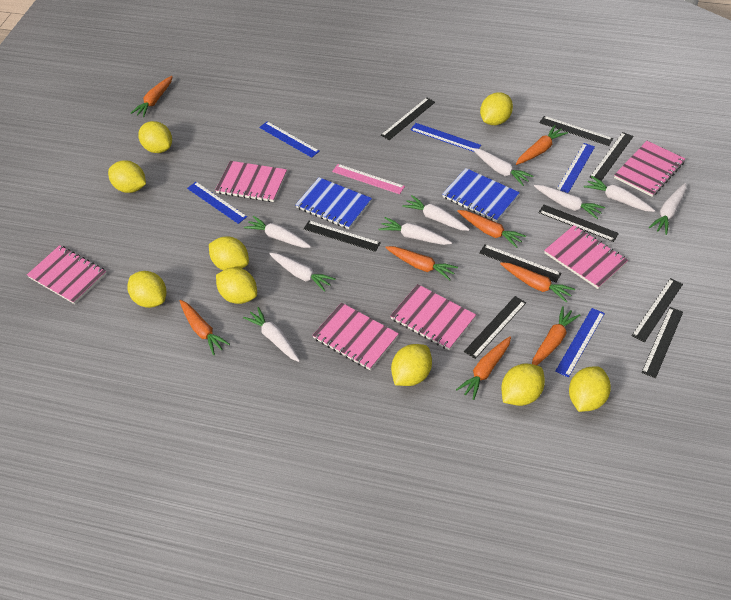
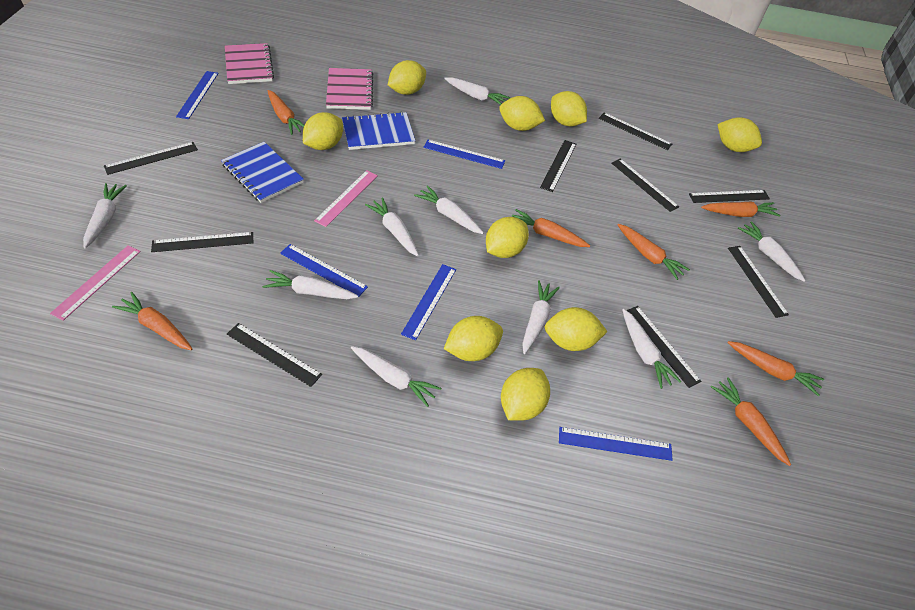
orange carrot: [131,76,173,117] [179,300,230,355] [385,246,458,280] [456,336,511,400] [457,210,526,248] [500,262,575,303] [516,125,568,165] [532,306,580,365] = 8 -> [112,292,192,350] [268,90,304,135] [512,209,590,247] [618,224,690,280] [701,202,781,217] [711,377,791,466] [728,341,824,396] = 7
pink notebook: [27,245,107,304] [215,161,287,202] [312,302,399,370] [390,284,476,350] [544,225,628,289] [614,141,685,197] = 6 -> [225,43,274,84] [326,68,373,110] = 2
pink ruler: [332,164,405,194] = 1 -> [50,245,141,321] [314,170,378,227] = 2

